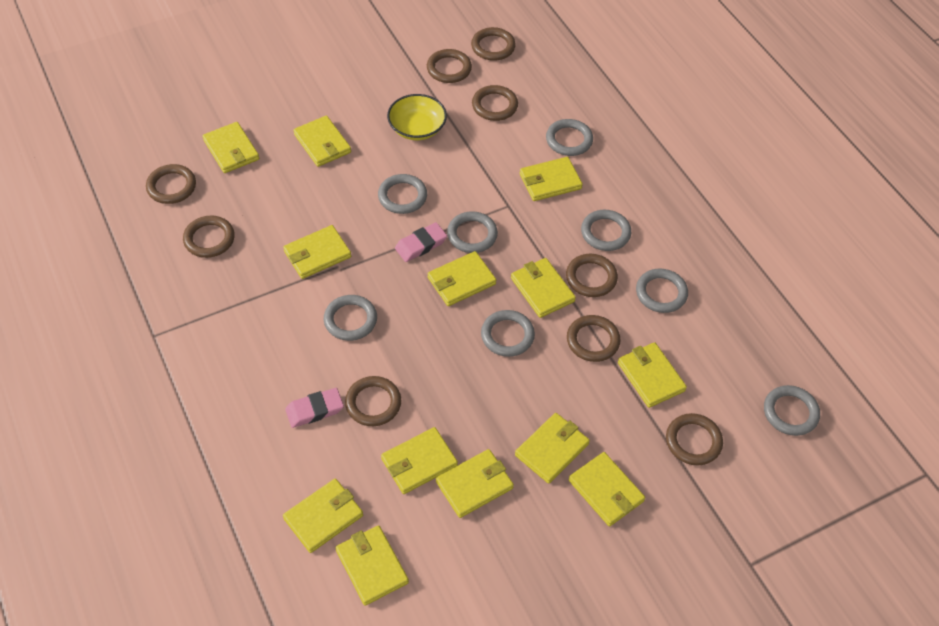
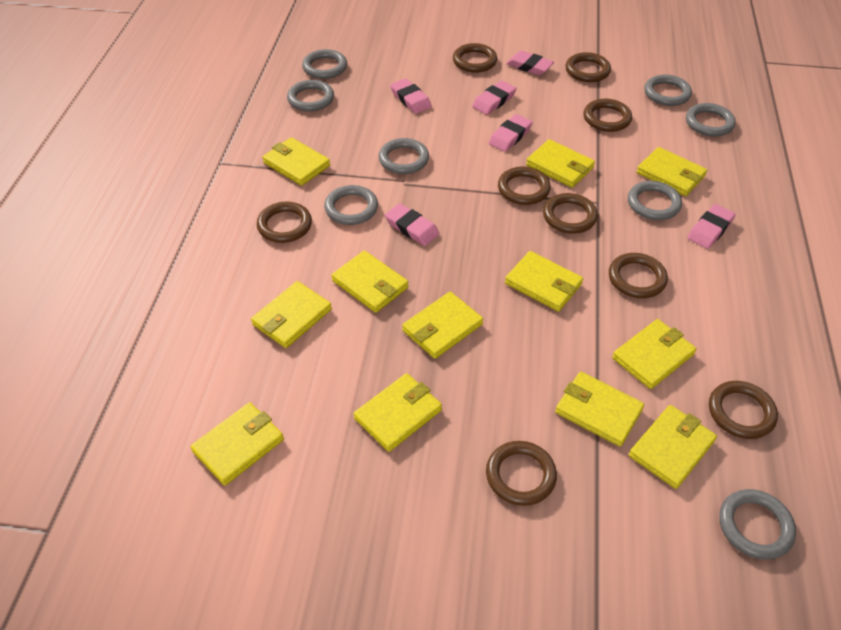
pink eraser: [285,388,344,428] [395,222,447,262] = 2 -> [385,203,439,246] [390,78,432,114] [472,80,516,115] [489,114,533,152] [506,51,554,75] [687,204,736,249] = 6
yellow bowl: [387,94,447,140] = 1 -> none = 0
yellow wallet: [203,122,259,173] [283,225,351,279] [283,479,363,553] [293,116,351,167] [336,525,409,606] [381,427,458,494] [428,251,496,306] [436,449,514,518] [511,258,576,318] [515,413,590,484] [520,157,583,201] [569,452,645,526] [618,342,687,408] = 13 -> [191,402,284,486] [251,281,332,348] [262,137,330,186] [331,251,409,313] [354,373,442,452] [402,292,483,359] [505,251,583,312] [526,139,595,188] [555,372,644,447] [612,319,696,389] [629,405,717,489] [637,147,707,196] = 12

